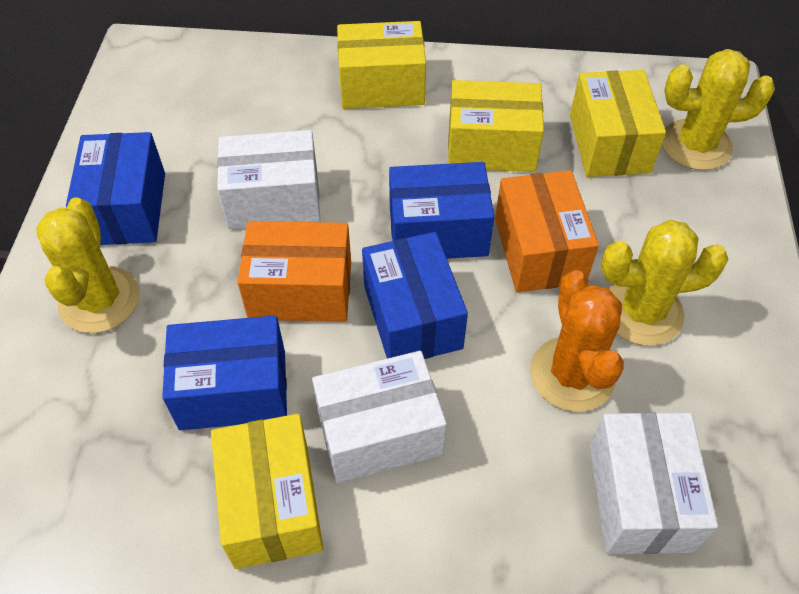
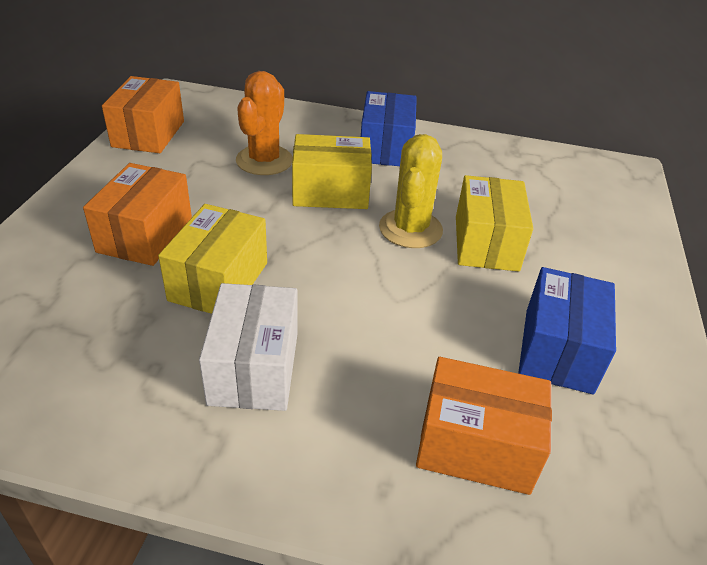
blue box: [66,132,165,245] [162,316,287,430] [362,232,468,359] [389,162,494,259] = 4 -> [361,91,417,166] [518,267,616,394] = 2
orange box: [238,221,351,322] [495,170,599,292] = 2 -> [83,163,192,266] [102,76,184,153] [416,357,552,495] = 3
white box: [217,130,320,229] [312,351,447,483] [590,412,718,554] = 3 -> [199,283,298,411] = 1
yellow box: [211,414,323,569] [337,21,426,109] [448,80,544,172] [570,70,666,177] = 4 -> [158,204,267,314] [292,134,372,209] [456,175,533,272] = 3
yellow cactus: [36,197,140,333] [601,220,728,346] [662,49,775,170] = 3 -> [379,134,443,248] = 1

